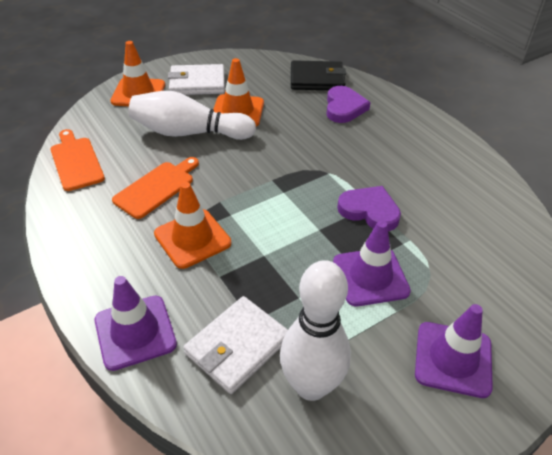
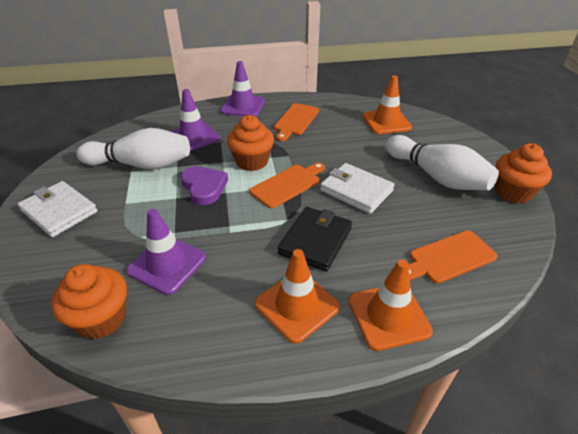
orange cupcake: none = 0 -> [51,264,127,339] [227,115,274,171] [495,143,552,204] = 3
orange cutting board: [50,129,105,191] [112,157,199,219] = 2 -> [250,162,325,209] [274,103,319,141] [409,230,498,283] = 3
purple heart: [327,86,371,123] [337,186,401,231] = 2 -> [181,166,228,205] = 1

